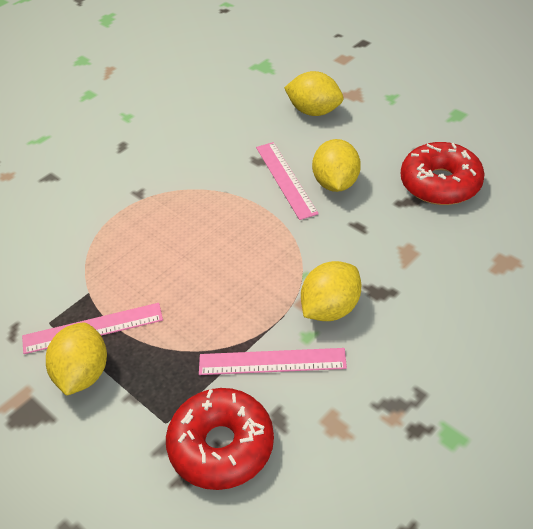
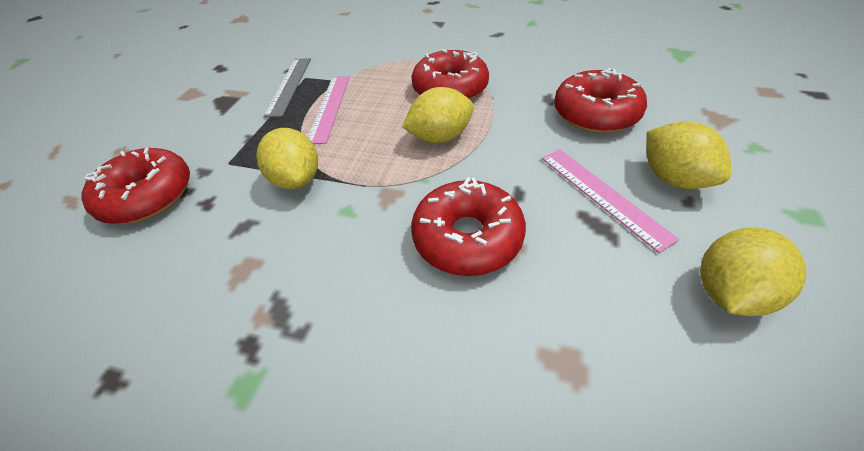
grey ruler: none = 0 -> [263,58,311,118] = 1
pink ruler: [22,303,163,354] [199,348,347,375] [256,142,319,220] = 3 -> [308,76,350,144] [542,149,679,253] = 2
red donut: [166,388,274,490] [401,142,485,205] = 2 -> [81,148,190,224] [411,177,526,276] [412,49,489,100] [554,68,647,133] = 4

